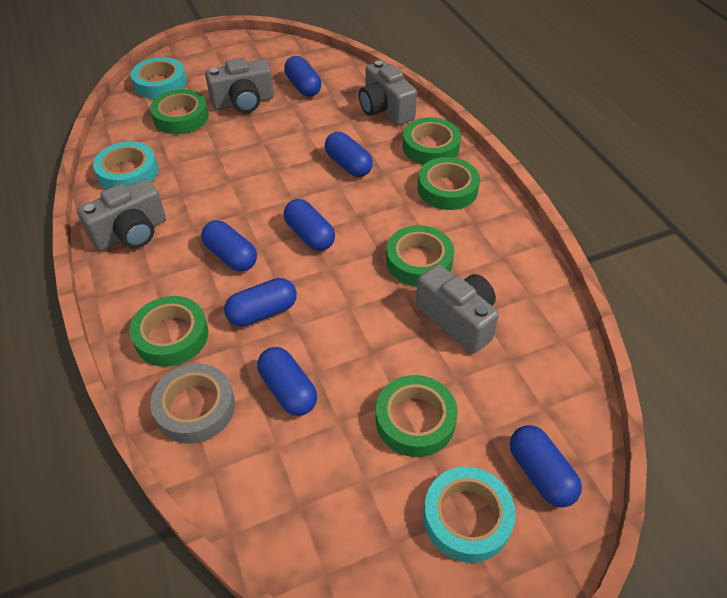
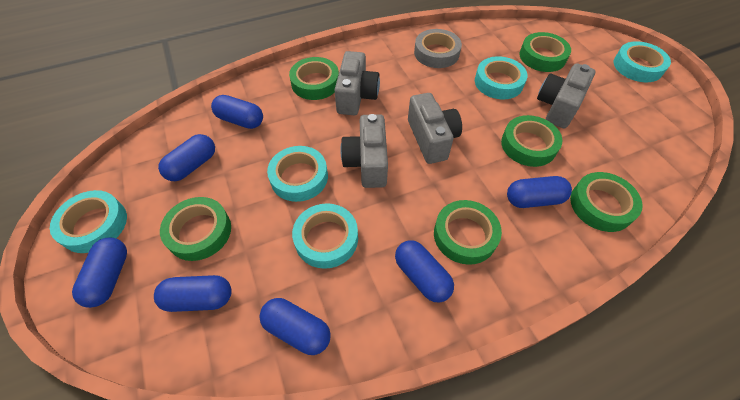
turquoise tape: [93,141,158,189] [131,57,187,99] [423,467,516,563] = 3 -> [50,190,127,253] [267,146,328,202] [292,203,358,269] [475,56,528,99] [614,41,671,82] = 5

